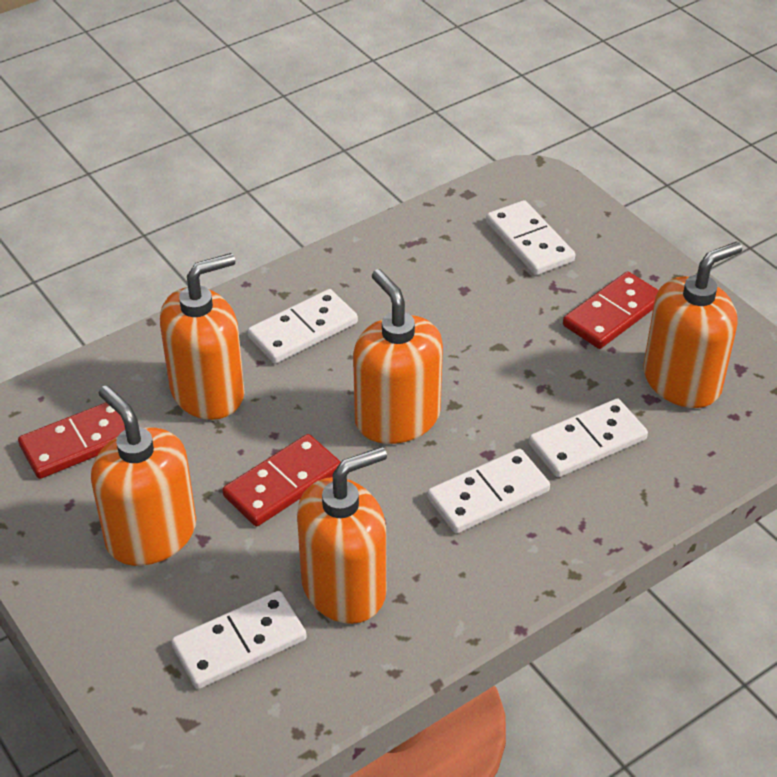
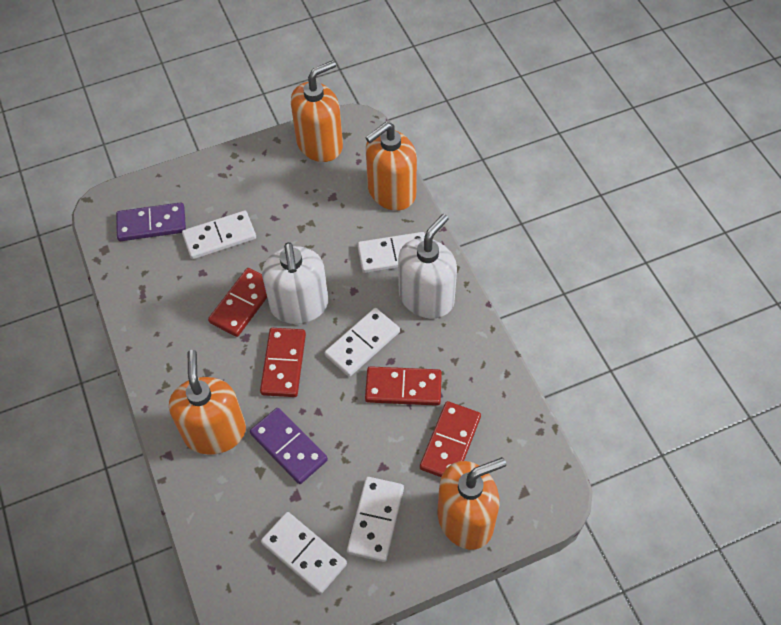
orange soap dispenser: [91,385,196,566] [160,253,245,420] [297,446,387,624] [353,269,443,444] [643,241,742,408] = 5 -> [169,350,246,455] [291,60,343,162] [365,122,417,211] [438,457,506,550] = 4
purple domino: none = 0 -> [116,202,186,241] [250,408,328,484] = 2
red domino: [18,402,125,479] [222,434,341,526] [563,271,658,349] = 3 -> [208,268,267,337] [260,328,306,397] [365,366,442,406] [420,401,481,477] = 4
white soap dispenser: none = 0 -> [262,242,328,324] [398,214,457,319] = 2

